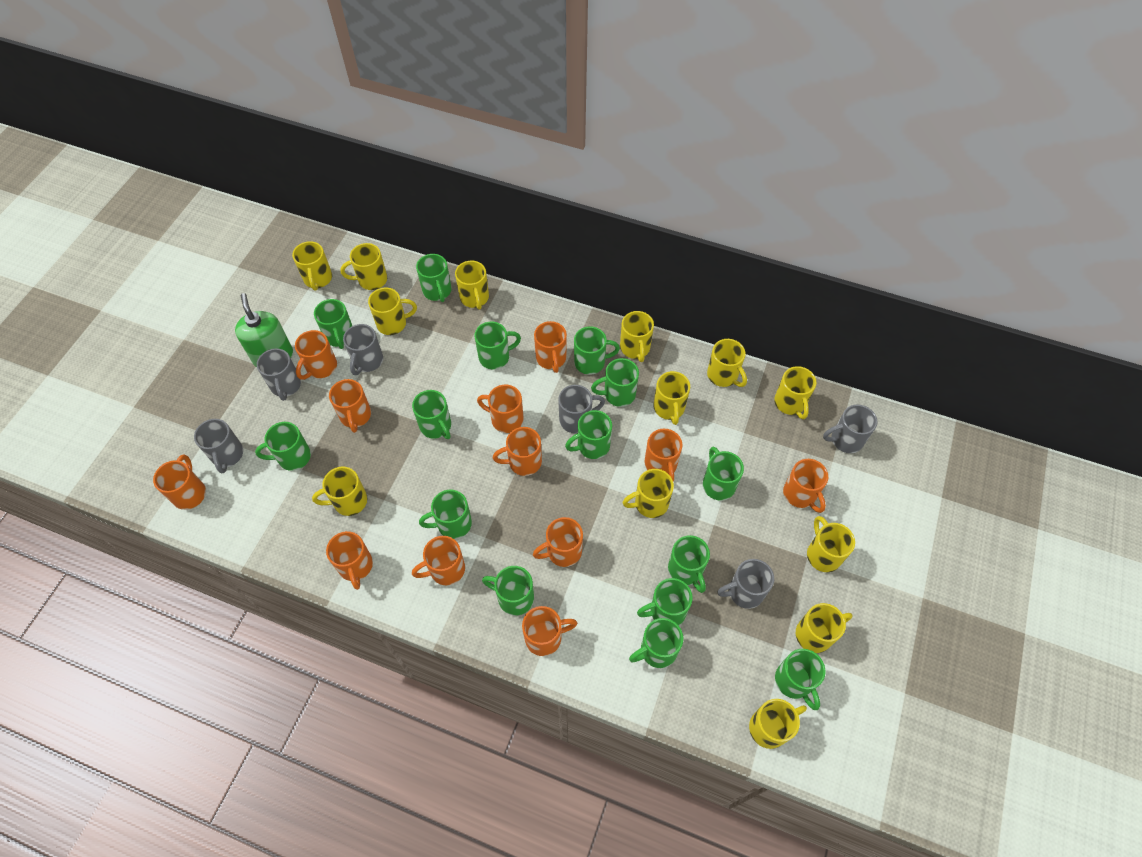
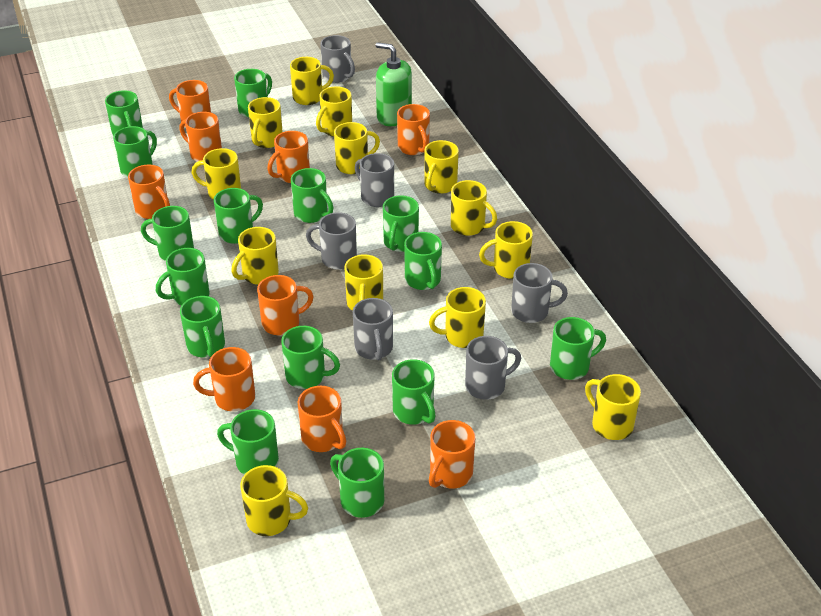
orange mug: [153,454,206,510] [295,330,337,380] [326,531,373,590] [329,379,371,433] [412,536,465,585] [477,385,524,433] [493,427,542,476] [522,606,577,656] [533,517,583,567] [534,321,567,373] [645,429,682,482] [783,459,828,513] = 12 -> [128,165,170,219] [169,80,211,127] [179,112,222,162] [193,347,255,411] [257,275,314,335] [267,131,310,183] [298,386,346,452] [397,104,430,155] [429,420,475,488] = 9

